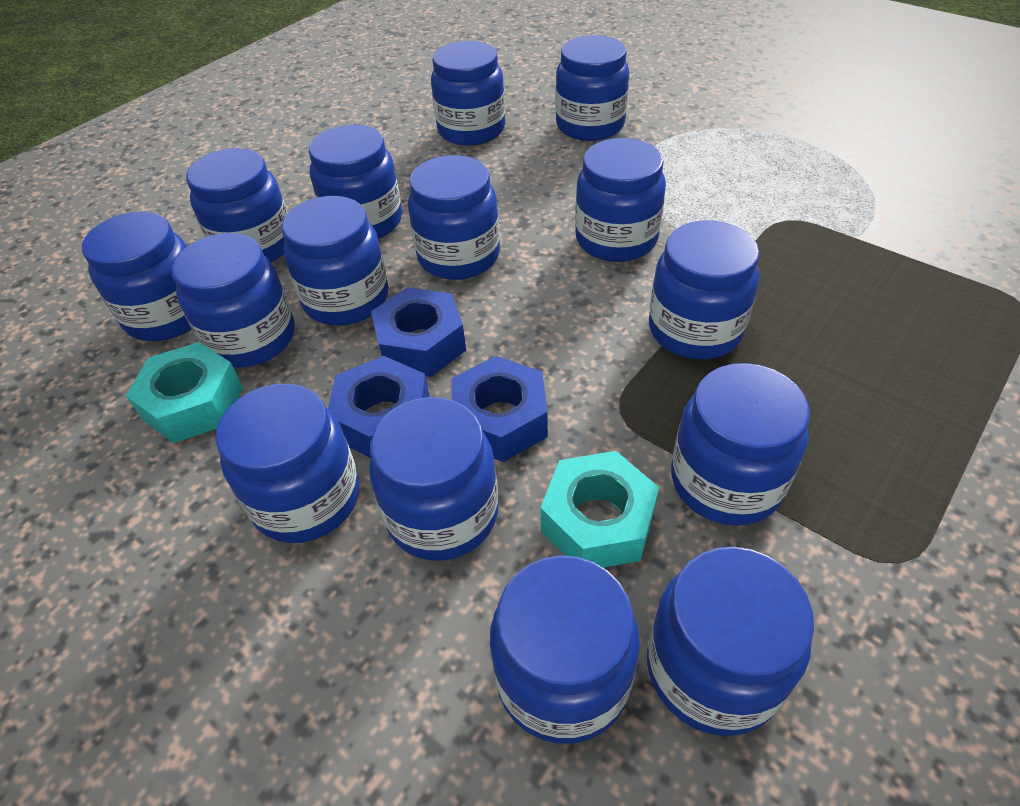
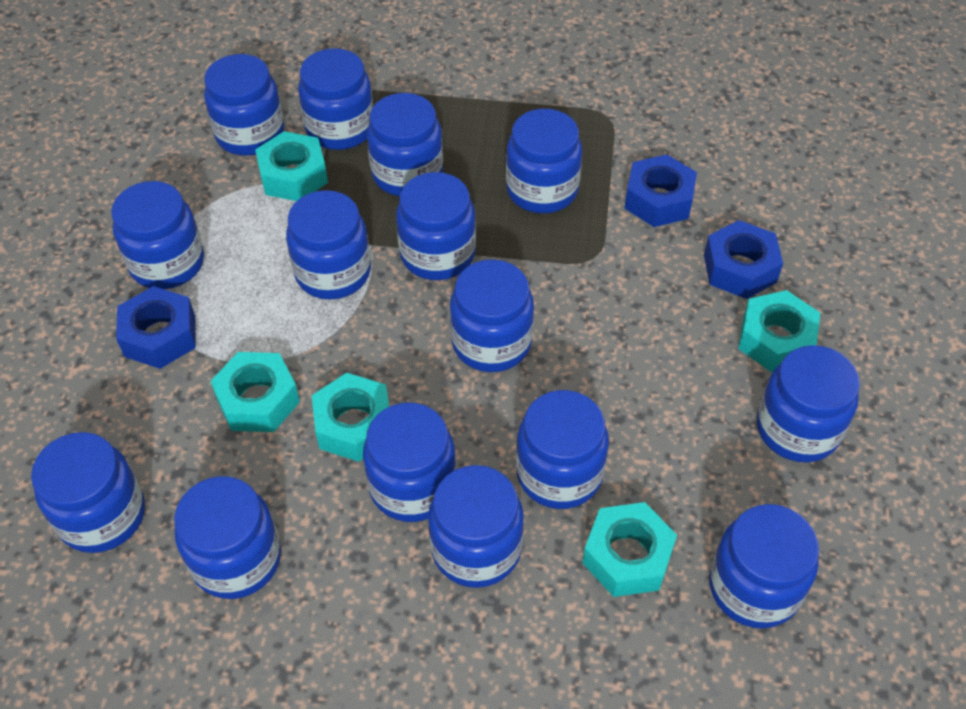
turquoise nut: [126,342,243,443] [540,451,659,568] = 2 -> [210,352,300,432] [255,131,328,201] [312,373,389,462] [582,502,677,597] [738,290,820,372] = 5

